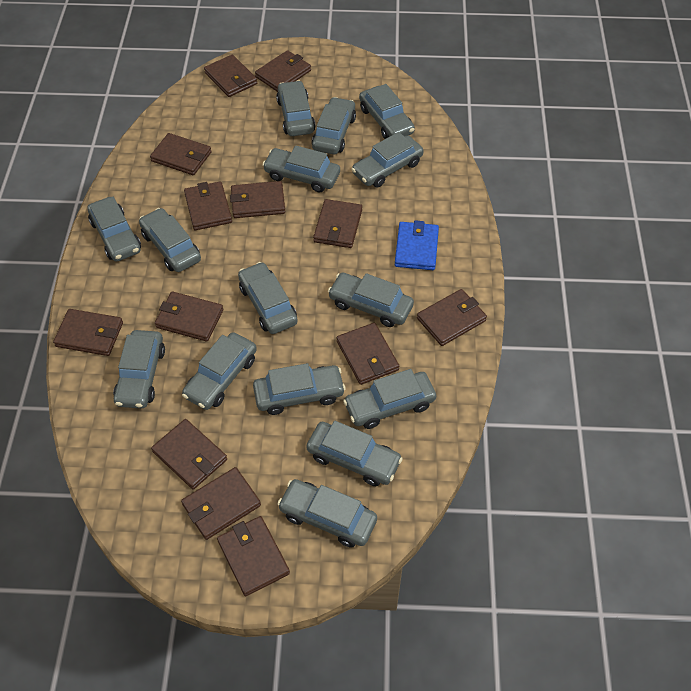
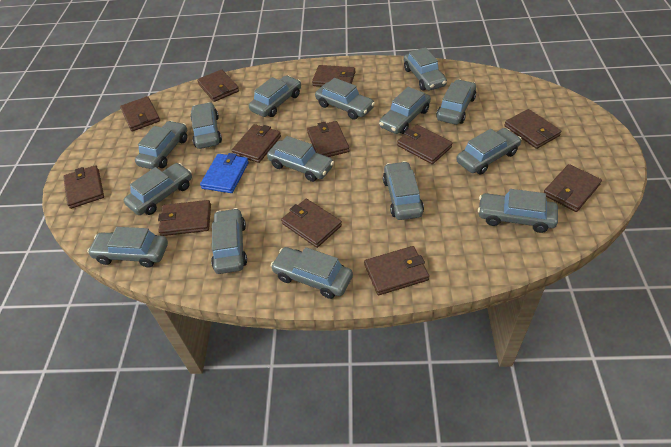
brown wallet: [53,309,123,356] [150,133,212,175] [151,419,227,490] [155,292,223,342] [181,467,261,540] [184,181,232,230] [204,55,257,97] [217,516,290,596] [230,181,285,218] [255,50,311,92] [313,199,362,248] [337,323,399,385] [417,289,487,346] = 13 -> [63,165,104,209] [120,96,160,131] [158,200,211,236] [197,69,239,102] [231,124,281,163] [281,199,342,248] [307,121,349,157] [312,65,356,87] [364,246,429,295] [397,125,453,164] [504,109,561,149] [544,164,602,212] = 12

